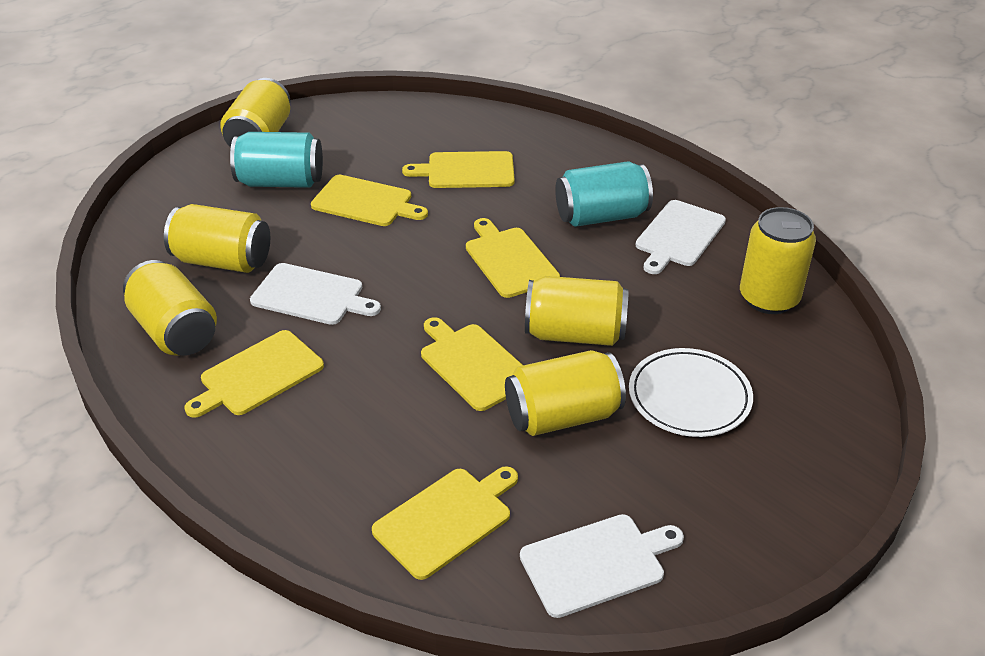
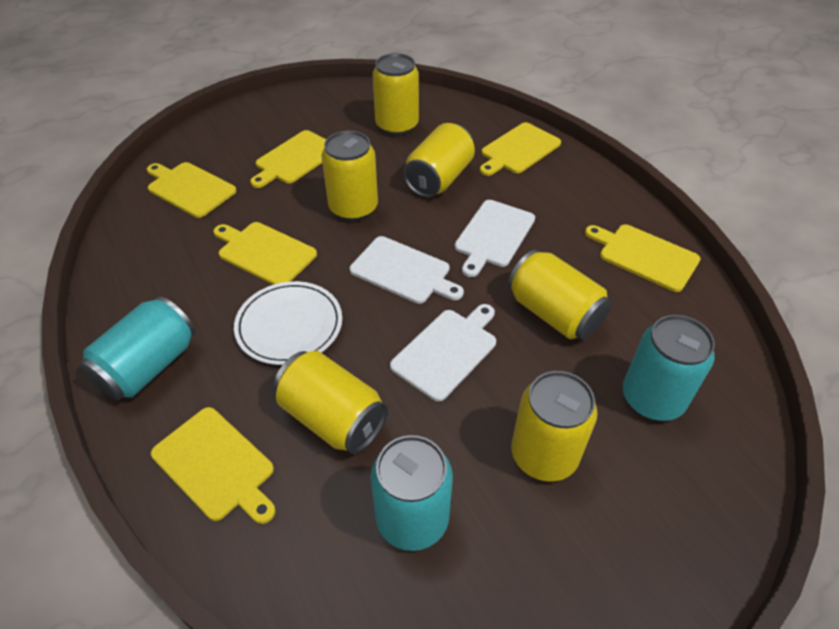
turquoise can: [230,132,323,188] [555,161,653,227] = 2 -> [79,296,195,401] [370,435,453,551] [623,315,715,421] = 3

